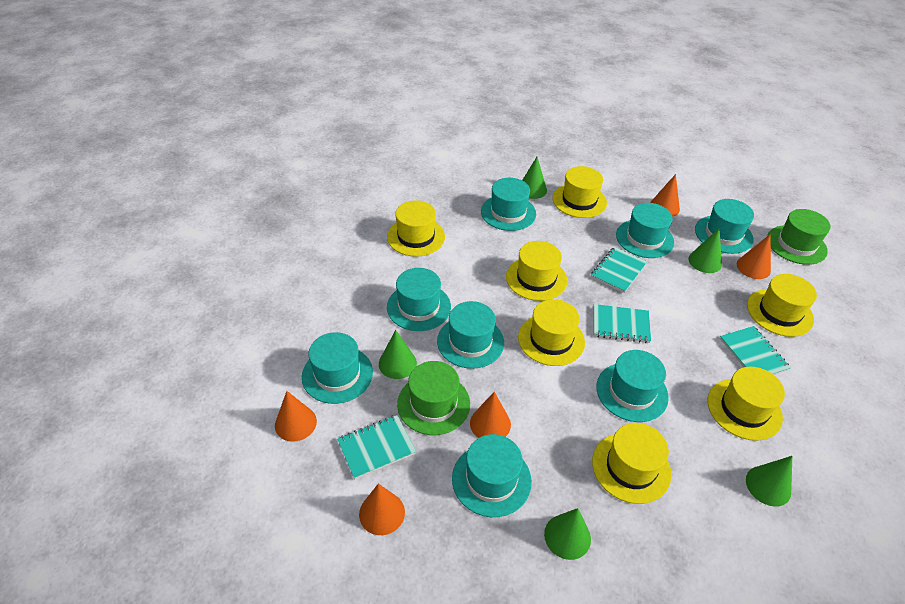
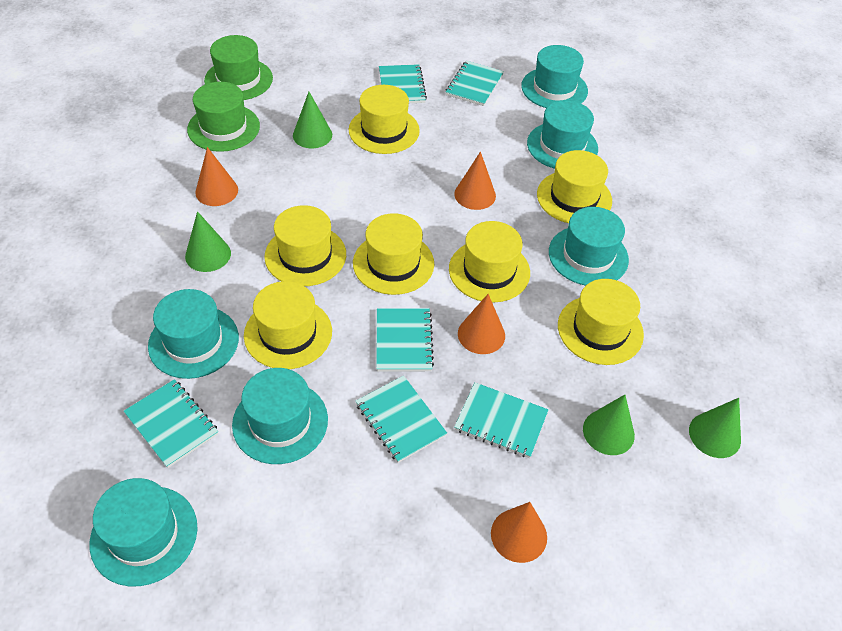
green cone: [379,330,417,379] [522,157,547,199] [544,508,591,560] [688,228,722,273] [746,456,792,507] = 5 -> [185,211,231,272] [293,92,332,148] [583,395,635,455] [689,398,741,458] = 4
orange cone: [275,391,317,442] [359,483,405,535] [470,392,511,438] [650,174,680,217] [737,234,771,279] = 5 -> [195,147,238,206] [454,152,496,210] [458,294,505,354] [491,502,547,563] = 4
turquoise hat: [302,332,373,404] [387,268,451,331] [437,301,504,369] [452,434,532,517] [481,178,536,231] [596,350,669,422] [616,203,674,258] [695,199,754,254] = 8 -> [89,478,198,586] [148,289,239,379] [232,368,328,464] [521,45,588,108] [527,100,598,169] [549,207,629,286] = 6
turquoise notebook: [337,415,416,479] [591,247,647,293] [594,304,651,343] [720,326,791,375] = 4 -> [124,379,218,468] [356,376,447,463] [376,308,434,371] [379,64,427,103] [446,61,504,106] [454,382,549,458] = 6

